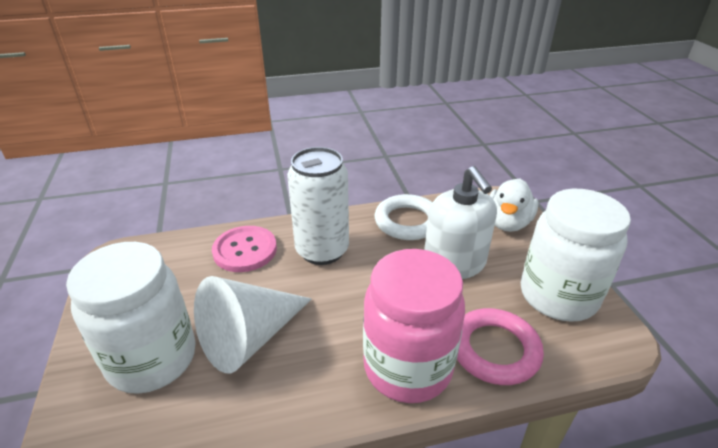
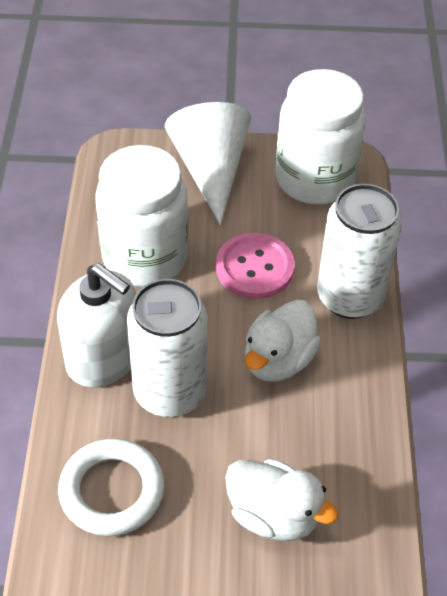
pink jar: [363,249,465,403] = 1 -> none = 0
pink ring: [457,308,544,385] = 1 -> none = 0
white can: [287,147,349,265] = 1 -> [127,279,208,417] [317,184,402,319] = 2
white duck: [489,179,538,232] = 1 -> [225,459,339,541] [245,300,321,381] = 2

